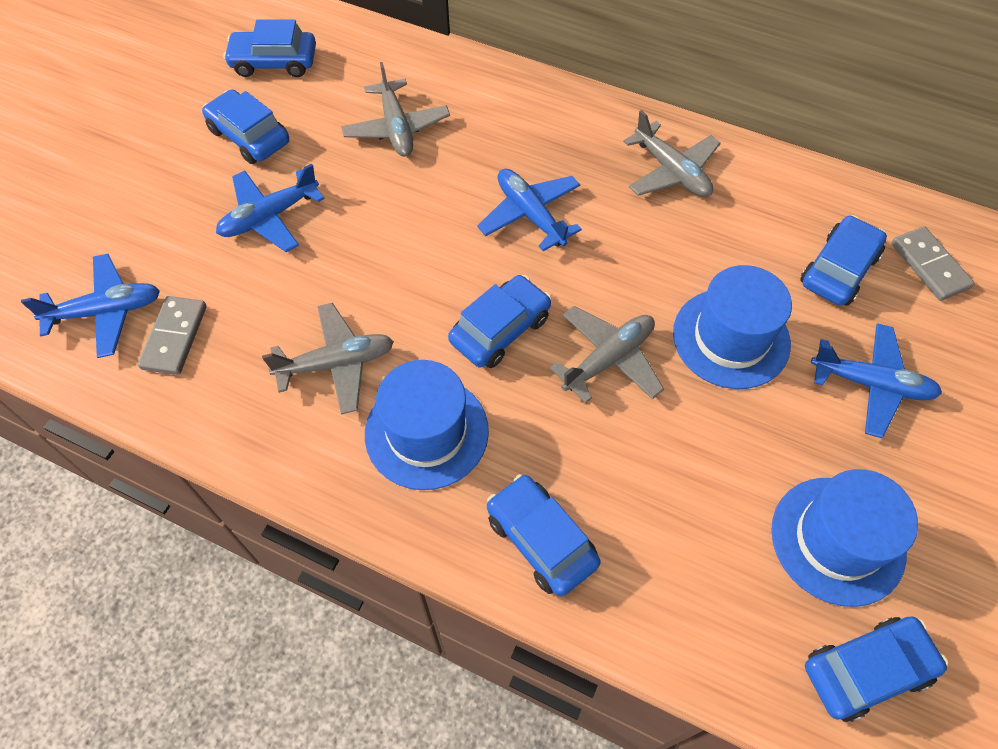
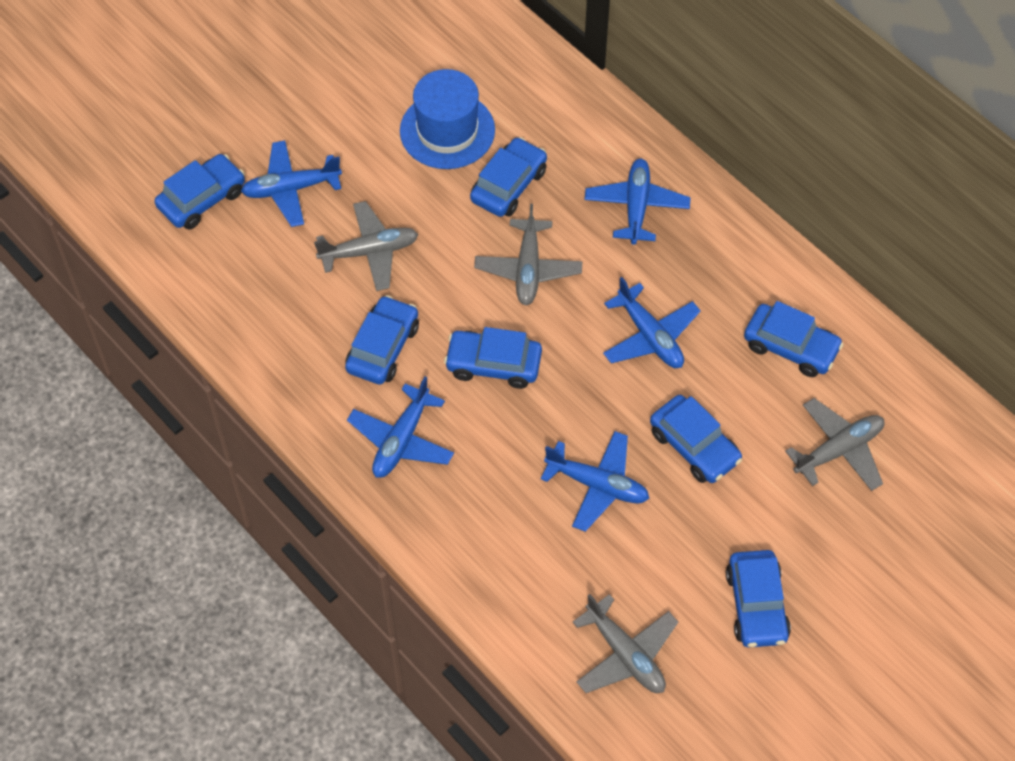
blue car: [202,89,289,164] [223,19,316,77] [448,275,551,368] [487,474,601,596] [800,215,887,306] [805,617,948,722] = 6 -> [155,154,245,230] [345,295,419,385] [444,327,542,389] [470,137,547,217] [650,395,742,483] [726,550,791,647] [744,301,844,377] = 7
blue hat: [365,360,489,490] [673,265,792,389] [771,469,918,607] = 3 -> [400,69,495,169] = 1
blue plane: [21,254,160,358] [216,164,325,252] [477,169,582,251] [811,323,942,438] = 4 -> [241,140,342,227] [347,377,454,478] [541,431,649,532] [584,159,691,245] [603,277,701,368] = 5
grey domino: [138,296,207,375] [891,226,975,301] = 2 -> none = 0

